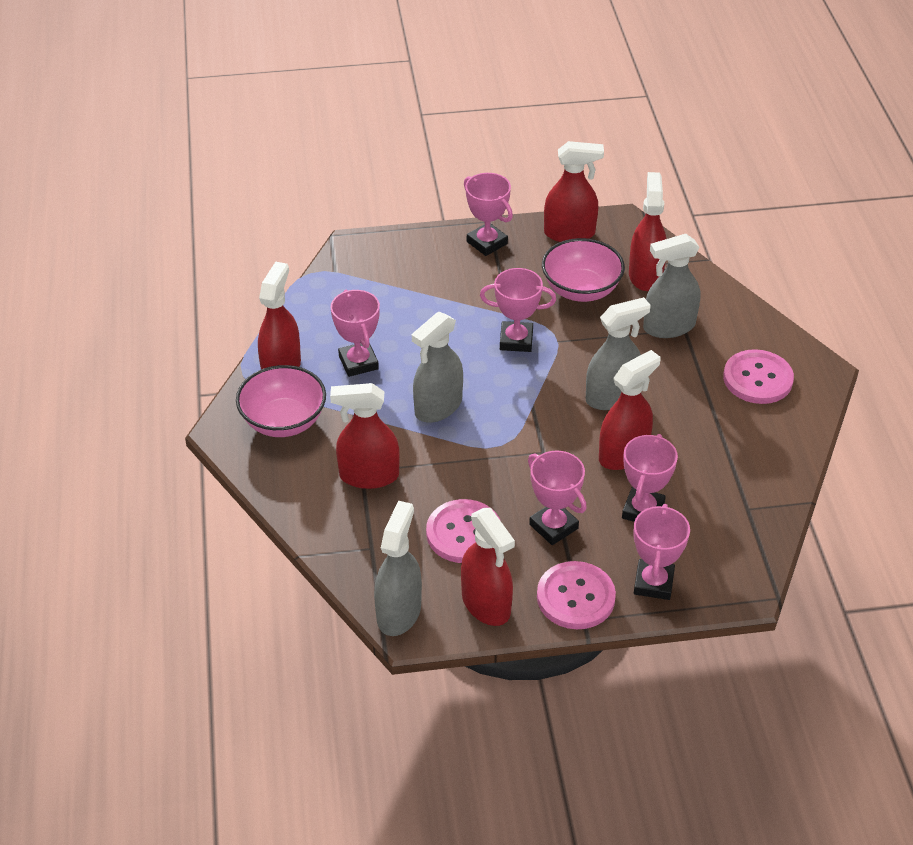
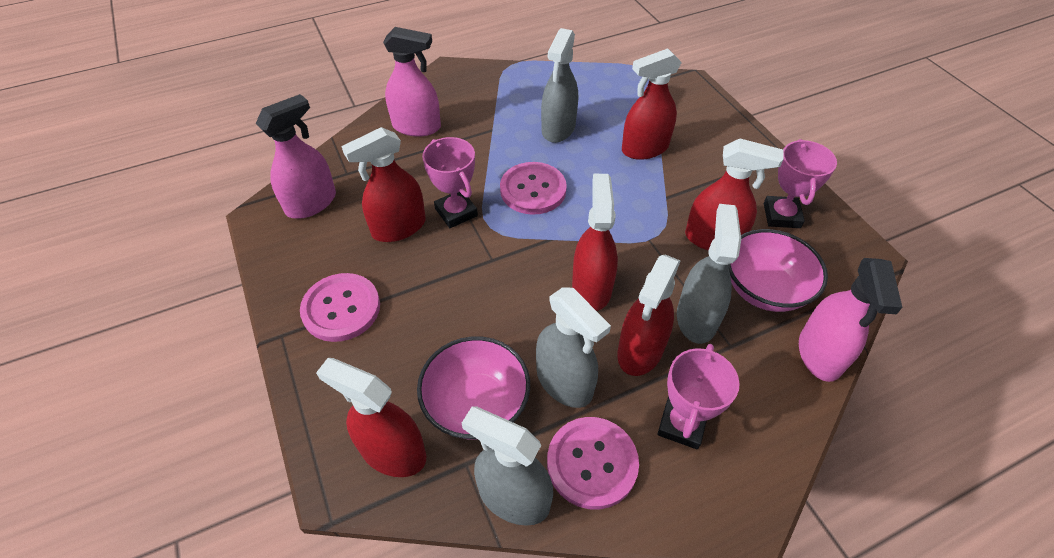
pink spray bottle: none = 0 -> [256,94,336,219] [383,27,441,137] [799,258,903,382] = 3
pink trophy: [331,290,380,377] [464,173,513,256] [480,268,556,352] [528,450,587,545] [622,434,678,522] [634,504,690,600] = 6 -> [422,137,478,228] [657,344,740,449] [764,139,837,228] = 3

